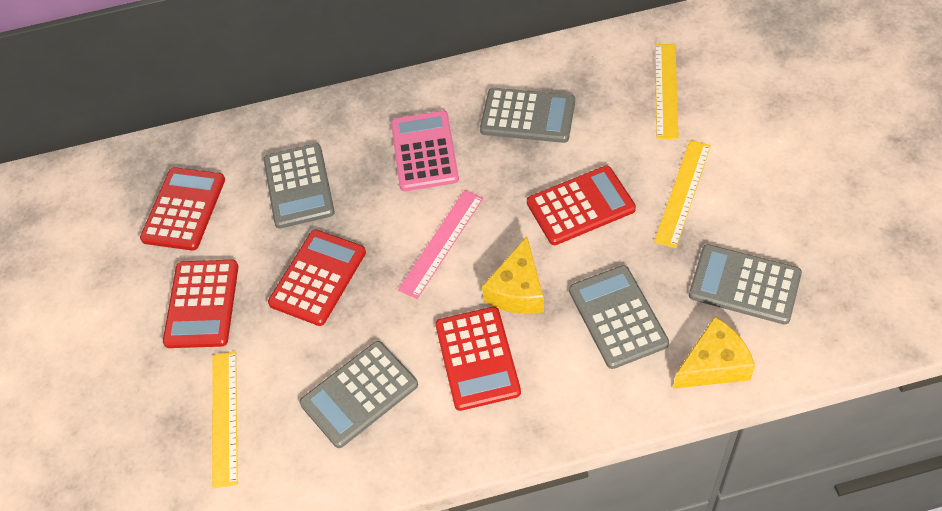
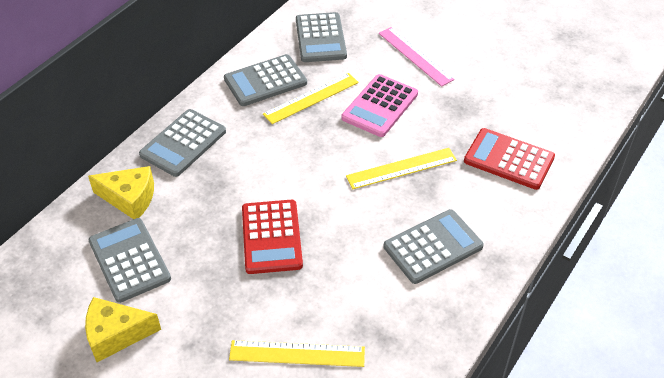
red calculator: [140,167,225,251] [163,260,238,348] [268,229,366,326] [435,307,521,411] [527,166,636,245] = 5 -> [242,200,303,274] [464,128,555,190] = 2

